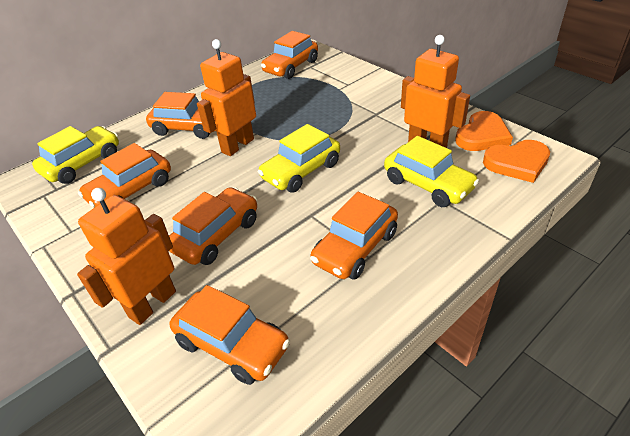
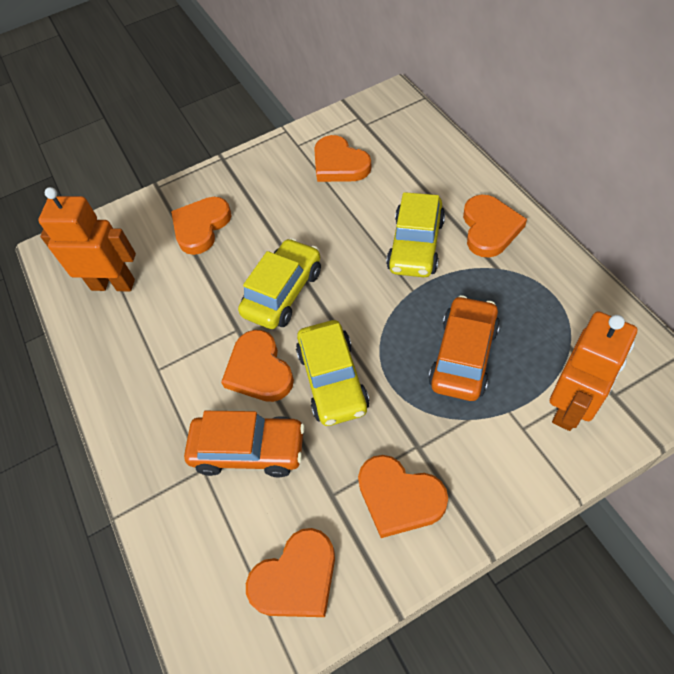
orange car: [78,143,171,208] [146,92,214,139] [169,187,257,265] [169,285,290,385] [261,31,318,79] [310,192,398,280] = 6 -> [184,411,305,478] [428,295,500,401] = 2
orange heart: [455,111,513,151] [483,140,550,183] = 2 -> [171,197,231,255] [221,330,294,402] [246,528,335,617] [314,135,372,182] [358,455,448,538] [463,195,527,258] = 6
orange robot: [77,188,176,325] [197,39,256,156] [401,35,470,148] = 3 -> [38,187,136,292] [550,311,637,431] = 2

